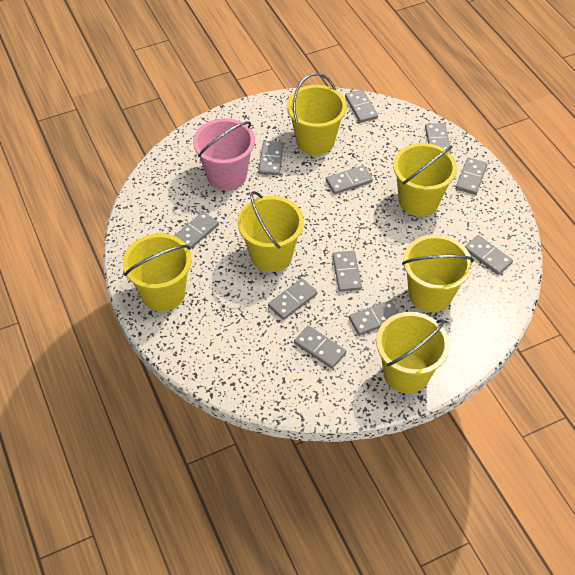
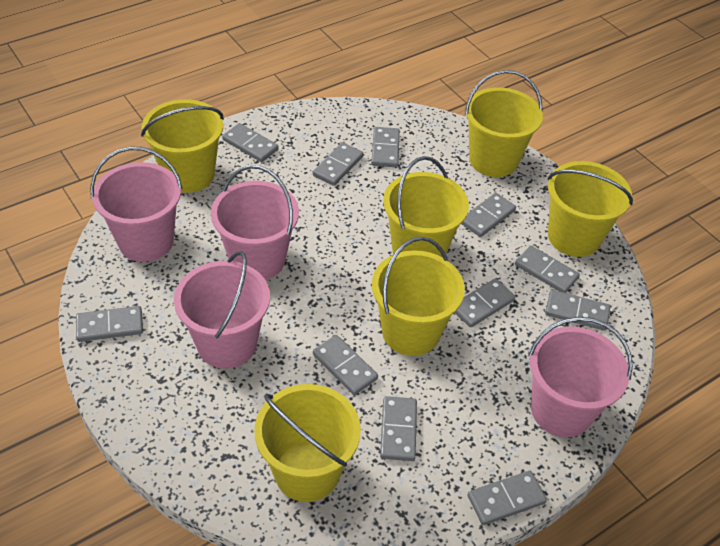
pink bucket: [193,118,255,191] = 1 -> [90,146,182,262] [174,251,270,369] [211,165,299,280] [528,317,633,437] = 4

